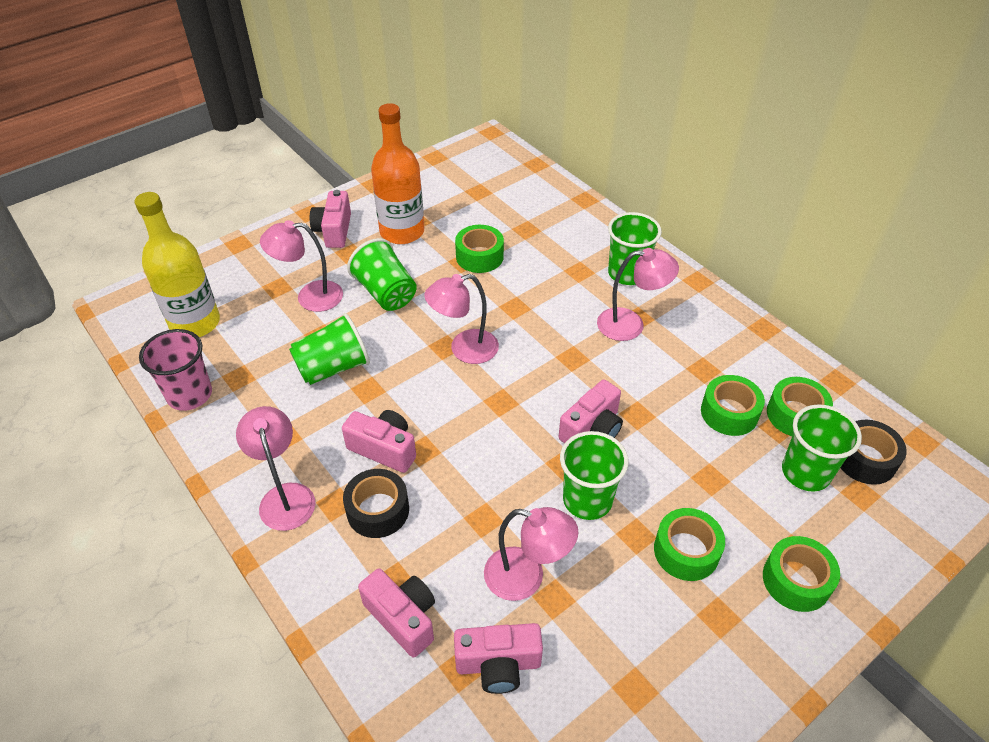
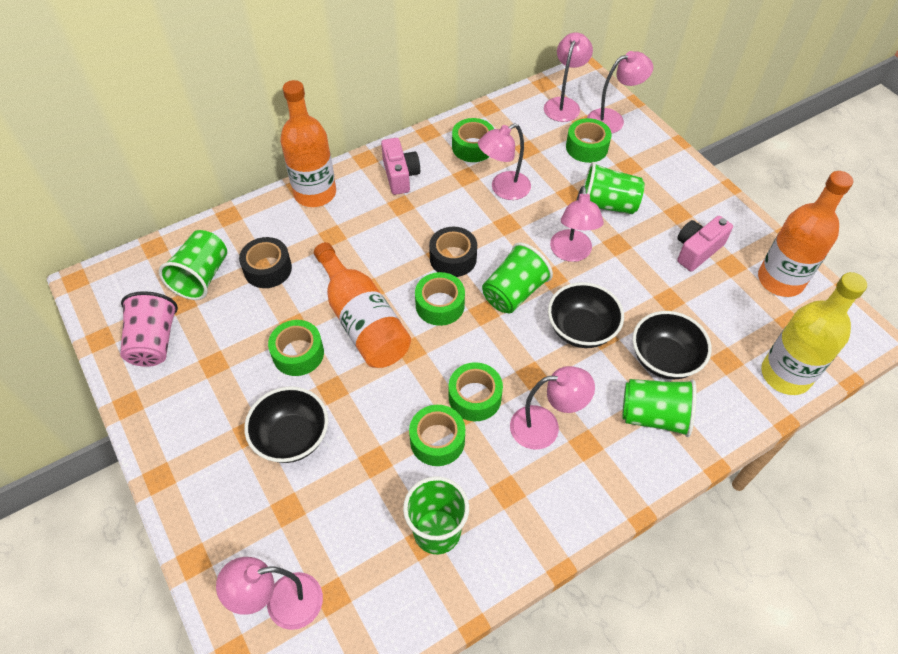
black bowl: none = 0 -> [244,387,328,463] [548,282,624,348] [633,311,712,379] = 3
green tape: [455,225,504,273] [654,508,725,581] [701,375,765,436] [763,536,840,612] [767,377,833,436] = 5 -> [268,320,324,376] [409,405,465,466] [415,272,465,326] [449,362,503,421] [452,118,494,162] [566,118,612,163] = 6
orange bottle: [371,103,424,244] = 1 -> [280,80,336,207] [314,242,411,368] [758,171,853,297] = 3
pink camera: [310,190,351,248] [342,410,416,473] [358,569,435,658] [454,623,543,694] [559,380,623,443] = 5 -> [381,138,420,195] [677,216,733,271] = 2
pink lamp: [236,406,316,531] [260,220,343,312] [424,274,499,364] [484,507,578,601] [597,248,679,341] = 5 -> [216,557,323,630] [478,123,531,200] [510,366,595,450] [544,32,593,122] [550,186,604,262] [587,51,653,133] = 6

